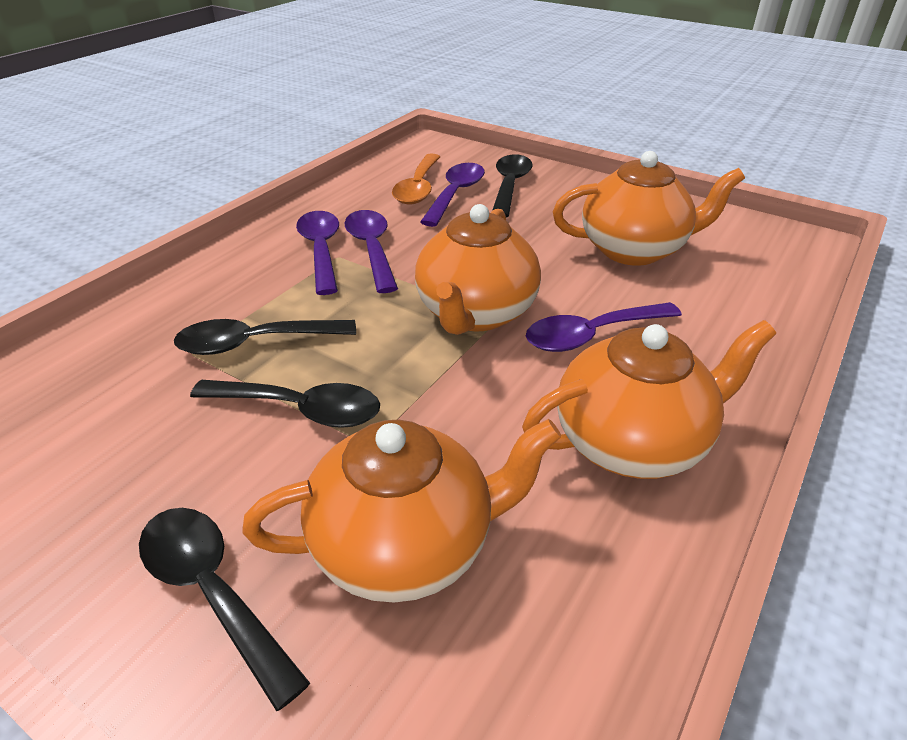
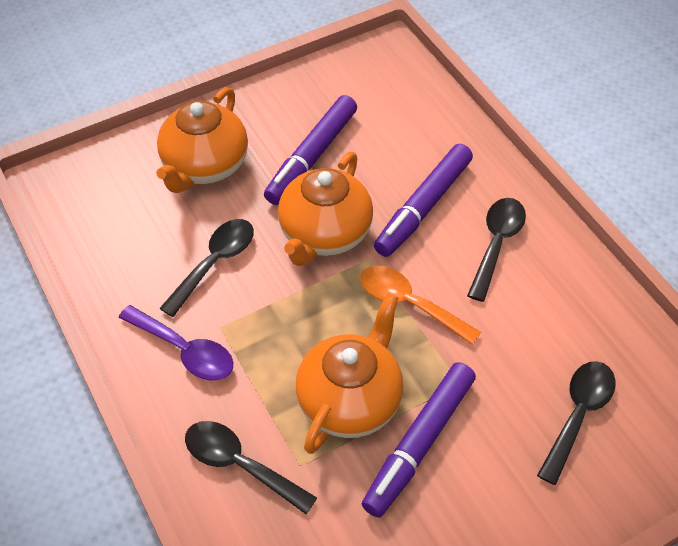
orange teapot: [242,419,561,603] [415,204,541,335] [522,320,776,479] [553,151,745,266] = 4 -> [156,87,248,193] [278,152,373,266] [295,293,404,454] = 3
purple marker: none = 0 -> [264,95,357,205] [362,362,476,518] [374,144,473,257] = 3
purple spoon: [296,211,339,295] [345,210,398,293] [420,163,485,227] [526,302,682,352] = 4 -> [118,305,233,380] = 1

